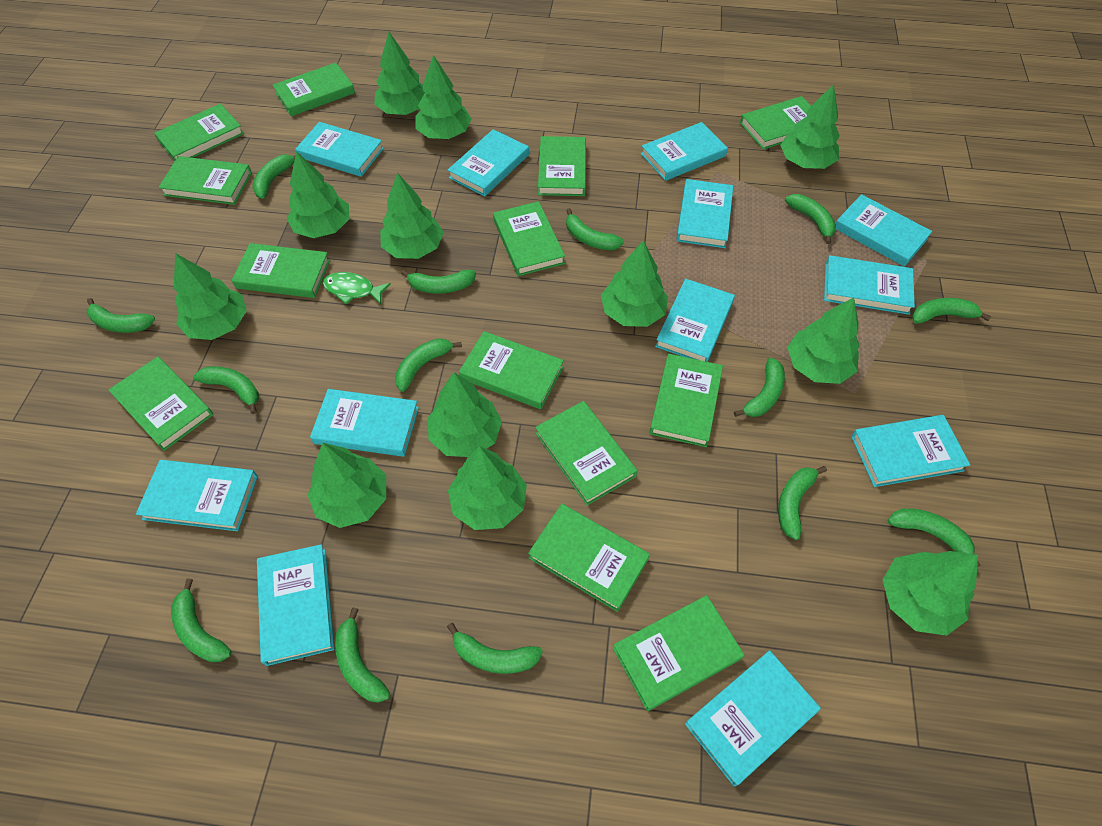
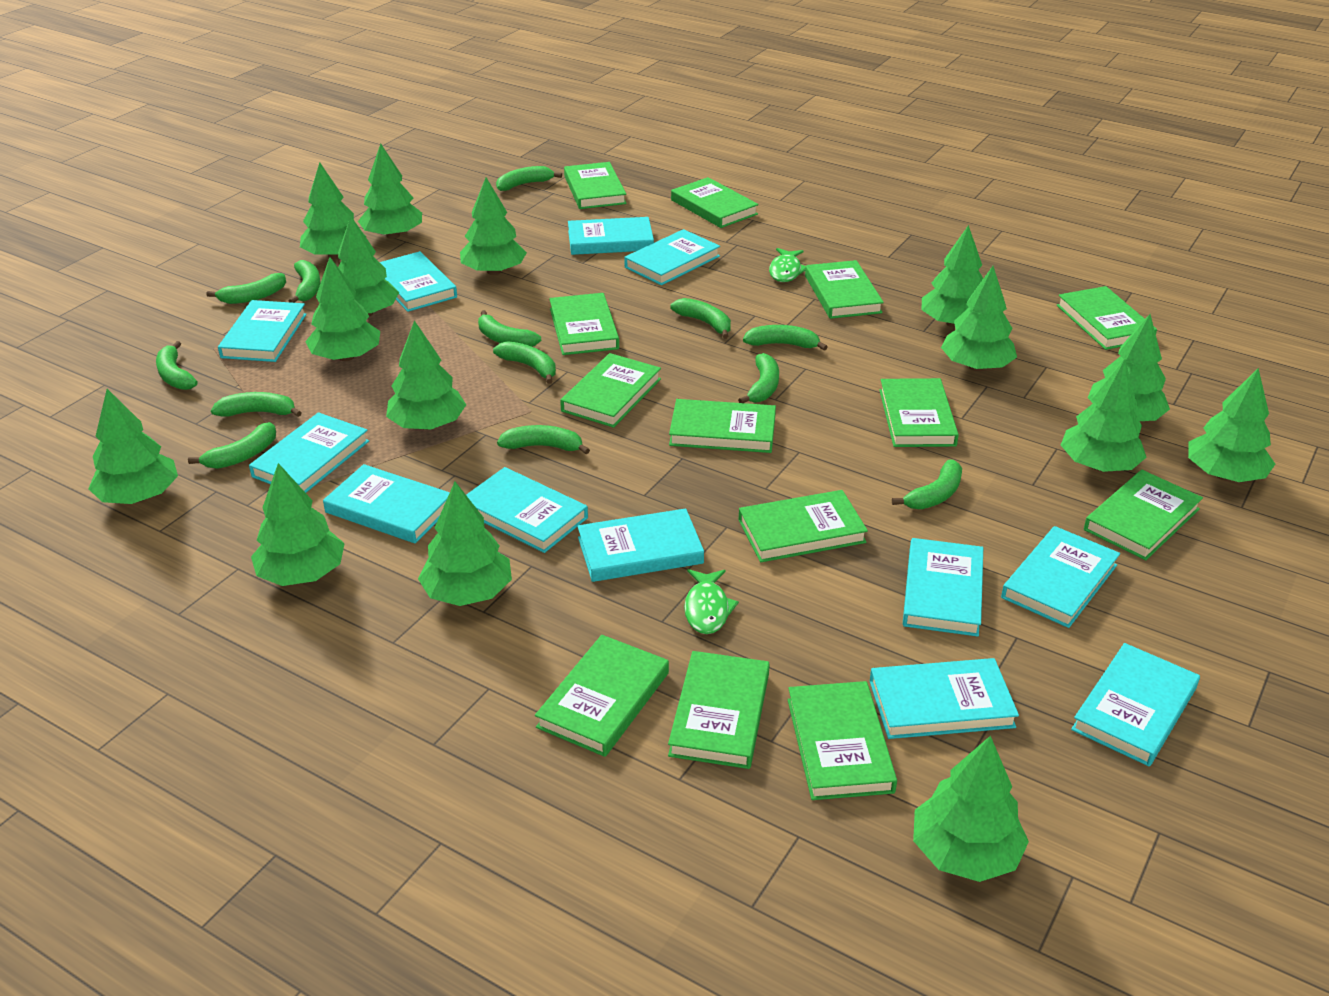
green banana: [87,298,155,333] [171,579,232,662] [193,366,259,414] [252,154,301,199] [335,607,390,703] [395,339,462,392] [401,270,476,293] [447,623,543,674] [566,208,624,250] [734,358,785,417] [778,466,827,540] [785,194,836,244] [888,508,980,567] [912,298,991,324] = 14 -> [156,341,198,390] [188,422,276,469] [206,273,286,304] [211,392,302,417] [289,260,321,303] [478,310,541,347] [493,341,556,384] [496,166,562,191] [497,425,590,454] [670,298,731,339] [738,353,779,403] [743,325,828,351] [892,460,962,509] = 13
green fish: [323,272,391,304] = 1 -> [684,569,739,634] [769,248,806,282] = 2
green tree: [174,253,247,340] [287,151,349,238] [308,443,386,528] [374,32,425,115] [380,173,444,259] [415,55,472,139] [428,372,502,457] [448,446,527,530] [601,240,668,327] [780,84,840,169] [787,297,860,384] [883,551,978,636] = 12 -> [88,389,178,504] [251,463,345,586] [300,162,366,259] [305,257,380,361] [338,216,399,316] [358,144,422,239] [386,320,466,430] [418,482,512,606] [460,177,527,275] [913,736,1029,882] [922,225,983,328] [941,266,1017,371] [1061,359,1147,472] [1088,314,1170,421] [1188,368,1275,482] = 15

